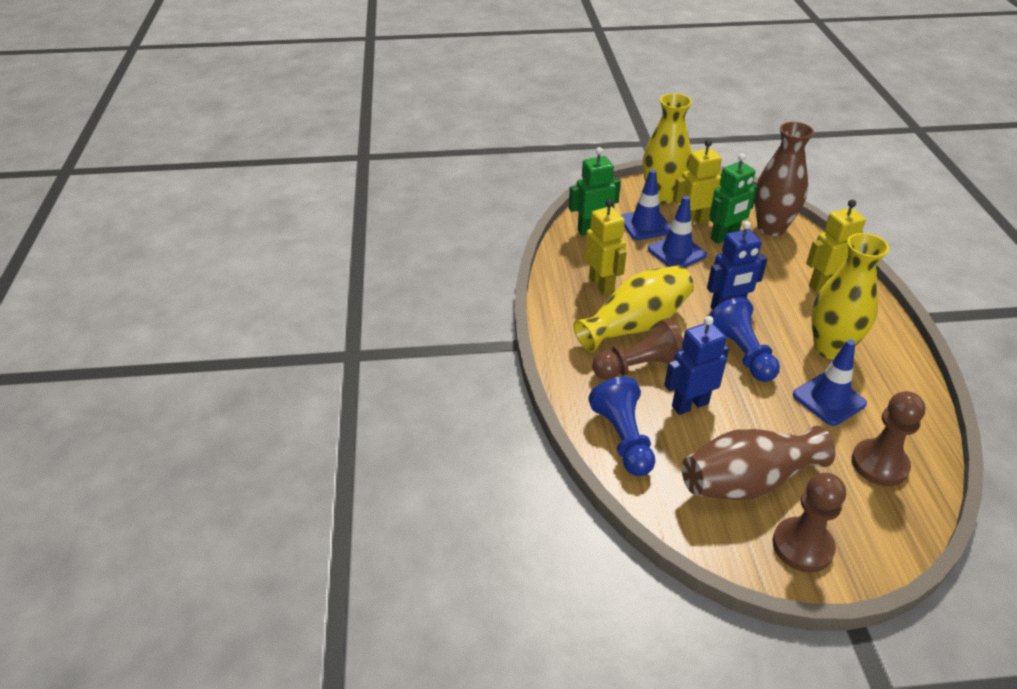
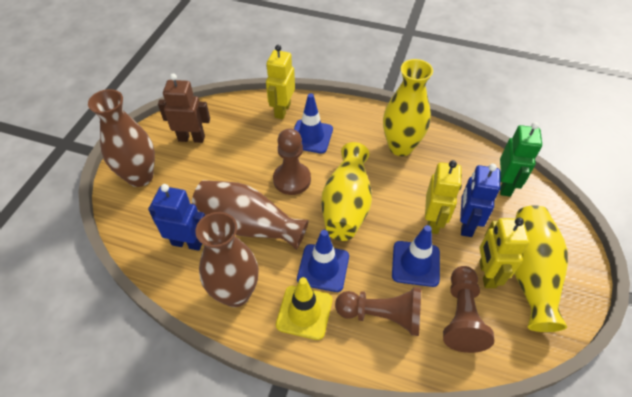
blue pawn: [588,377,655,476] [709,296,780,382] = 2 -> none = 0
brown robot: none = 0 -> [158,74,210,143] = 1
brown vase: [682,426,836,500] [754,122,814,236] = 2 -> [88,89,155,187] [192,180,309,250] [195,212,259,307] = 3
green robot: [569,147,621,236] [710,153,758,244] = 2 -> [500,122,542,197] = 1
yellow traffic cone: none = 0 -> [276,277,332,340] = 1

